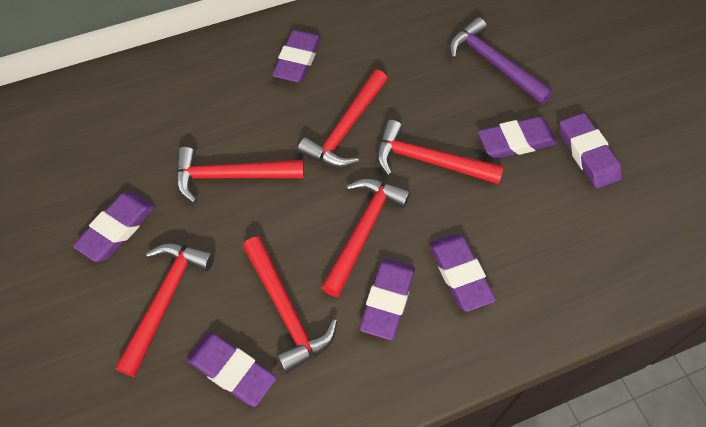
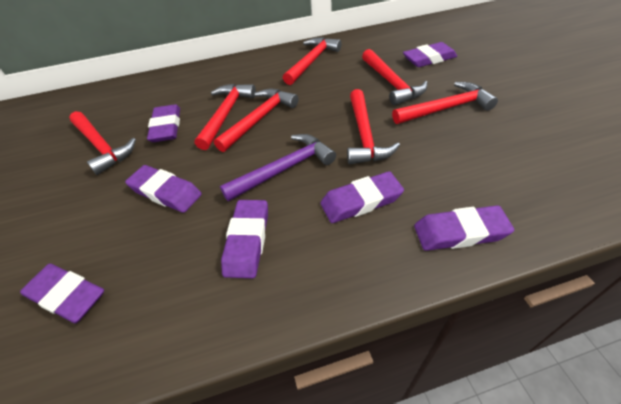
red hammer: [115,243,214,377] [175,147,304,203] [243,236,337,373] [298,70,388,168] [321,179,411,297] [376,120,504,184] = 6 -> [69,111,136,175] [195,84,256,150] [214,89,299,152] [283,37,342,85] [347,89,400,164] [362,49,428,105] [392,82,498,124] = 7

